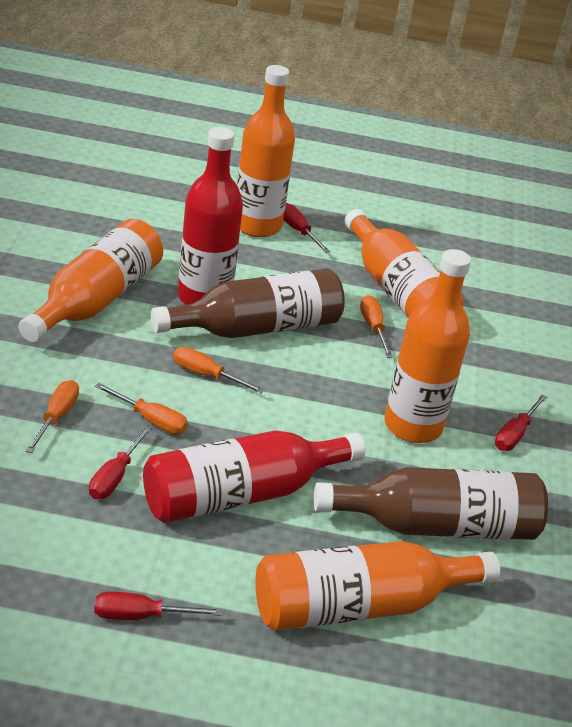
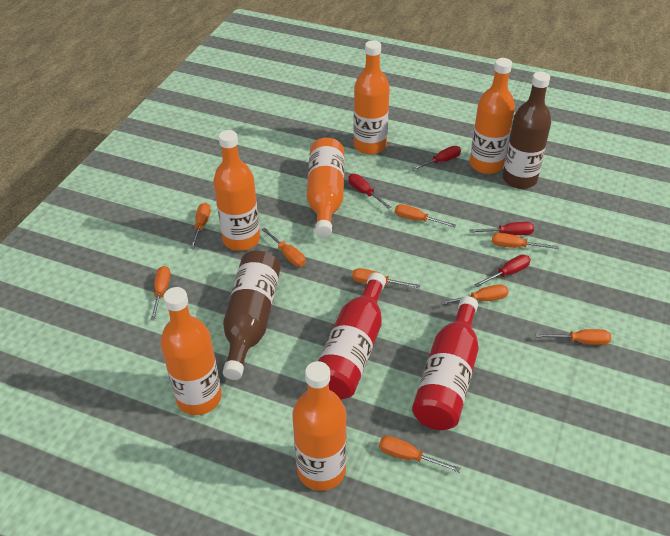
orange bottle: [18,219,163,342] [237,65,295,237] [255,541,500,631] [344,209,464,318] [384,249,471,443] = 5 -> [161,287,222,415] [213,130,260,251] [292,361,347,491] [307,138,344,237] [354,40,390,154] [470,58,515,174] = 6
orange screwdriver: [25,380,79,453] [95,383,188,434] [173,347,265,393] [360,295,393,358] = 4 -> [150,266,171,321] [190,203,211,249] [262,228,306,267] [352,268,421,288] [379,436,461,472] [395,204,456,227] [440,284,509,305] [492,233,559,249] [536,329,611,345] = 9

